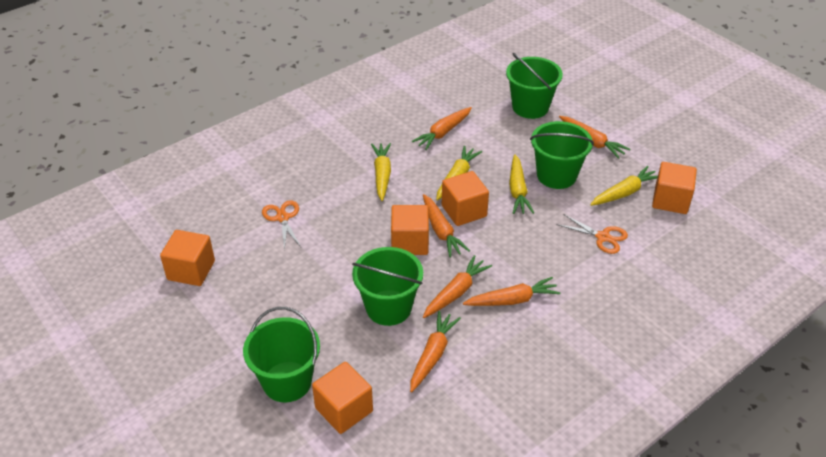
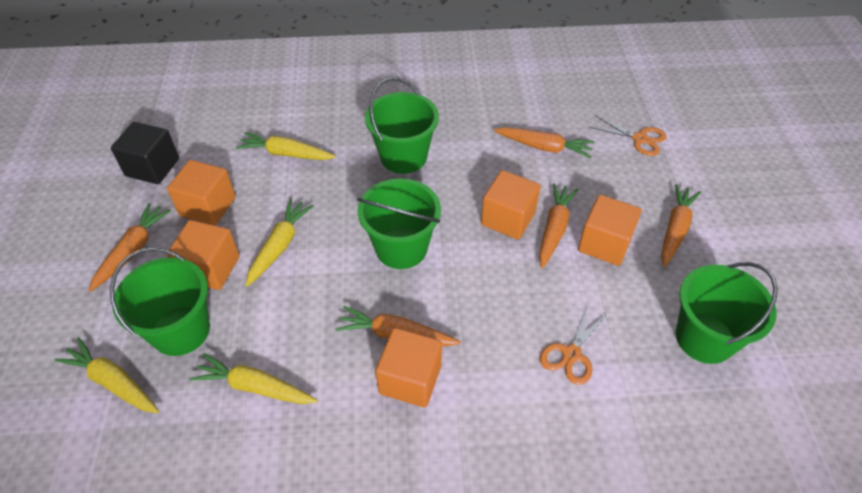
black cube: none = 0 -> [111,122,179,184] = 1
orange carrot: [410,311,461,392] [412,107,472,150] [423,194,470,258] [423,255,492,318] [463,277,561,306] [559,116,630,159] = 6 -> [88,203,171,292] [335,306,461,346] [494,127,594,158] [539,183,578,269] [661,184,701,267] = 5

